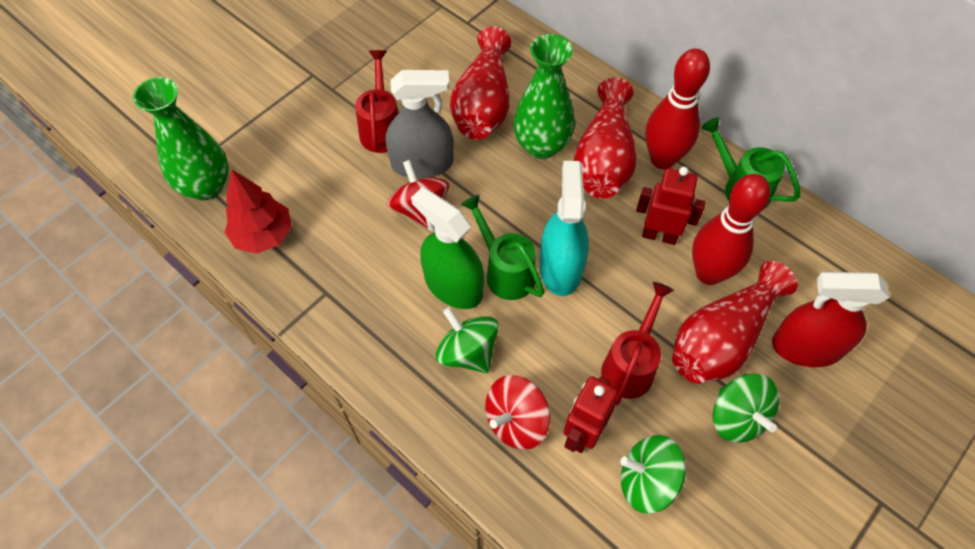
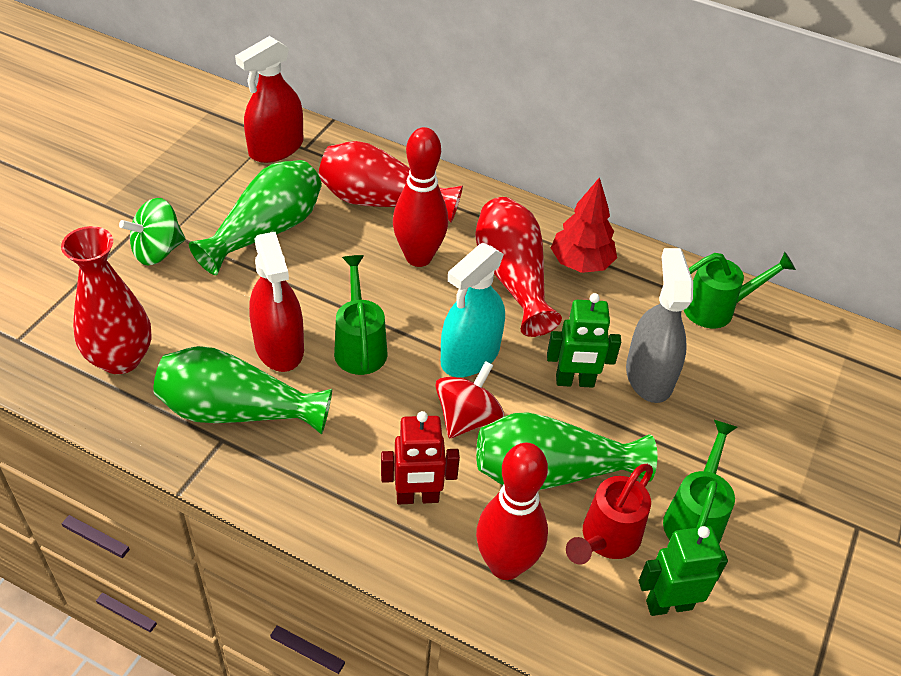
green robot: none = 0 -> [547,293,621,388] [639,526,728,616] = 2
green spinning top: [435,307,499,373] [620,435,686,514] [713,373,779,443] = 3 -> [119,198,185,265] = 1
green spray bottle: [411,187,484,309] = 1 -> none = 0
green vase: [133,77,229,200] [514,34,575,159] = 2 -> [153,346,332,435] [189,160,322,275] [476,412,657,490] = 3
green watering can: [461,195,544,300] [701,117,800,209] = 2 -> [334,255,387,375] [663,420,737,543] [684,252,796,328] = 3
red robot: [564,376,618,453] [636,167,706,245] = 2 -> [381,411,460,504] = 1
red spinning top: [387,160,449,228] [485,375,550,450] = 2 -> [435,361,504,438] = 1
red spray bottle: [772,272,890,367] = 1 -> [235,36,303,163] [249,232,304,372] = 2
red watering can: [355,50,399,153] [601,282,674,405] = 2 -> [566,464,653,565] = 1

